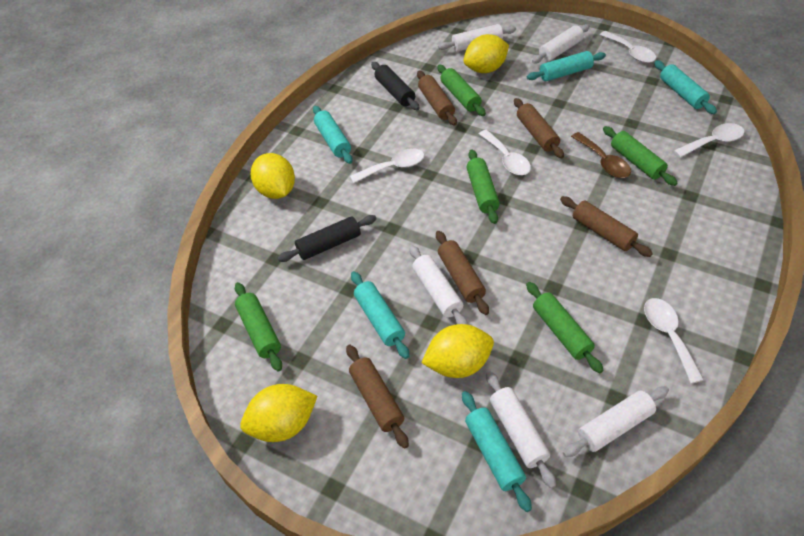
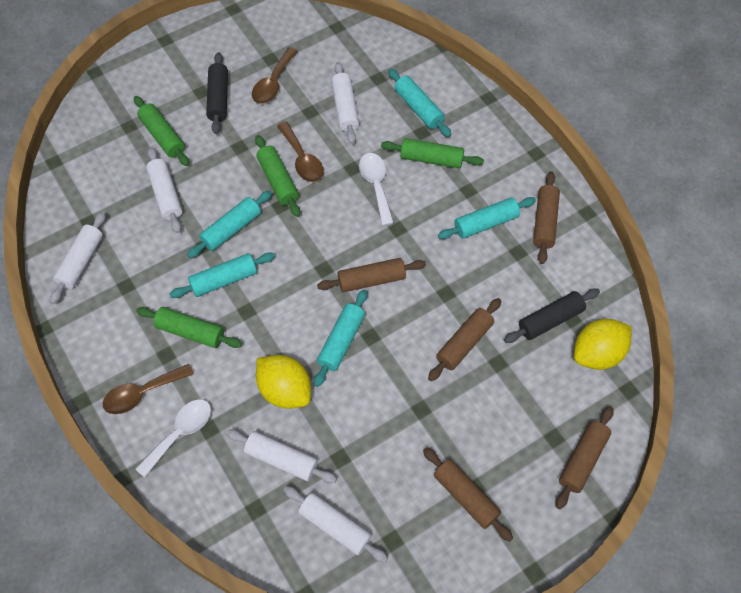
brown spoon: [571,132,631,178] = 1 -> [102,364,194,414] [252,47,298,104] [277,122,324,182] = 3
green rolling pin: [235,282,282,372] [437,65,486,116] [467,149,500,224] [526,282,604,373] [603,126,678,186] = 5 -> [134,96,189,166] [136,307,242,348] [255,135,300,217] [381,138,484,168] = 4
white spoon: [350,148,424,183] [479,130,531,175] [600,31,656,63] [644,298,704,384] [674,123,745,158] = 5 -> [136,399,211,478] [359,153,394,226] = 2
yellow lemon: [240,384,317,442] [251,153,295,199] [421,324,494,378] [464,34,509,73] = 4 -> [256,355,311,409] [574,319,632,370] = 2

